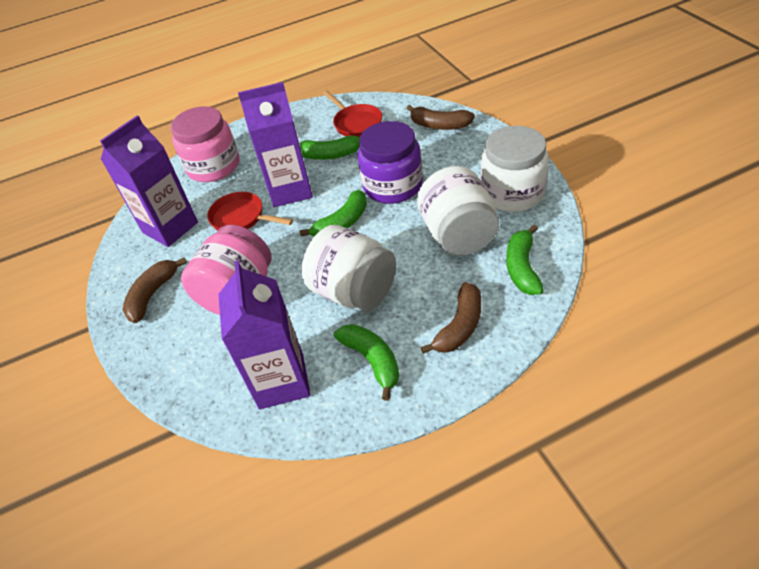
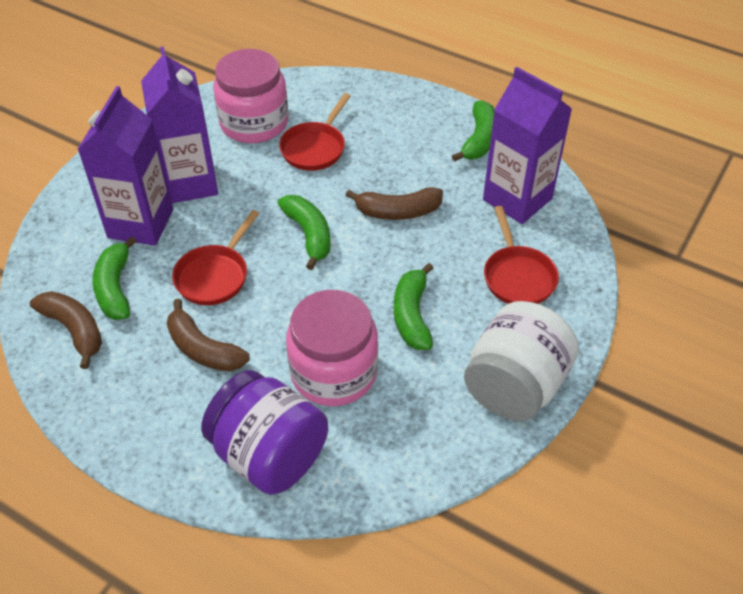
red pan: [207,192,293,231] [323,91,382,137] = 2 -> [172,210,260,305] [279,93,351,171] [484,206,559,304] = 3
white jar: [302,225,396,311] [417,166,499,256] [481,126,549,212] = 3 -> [464,301,579,421] = 1

